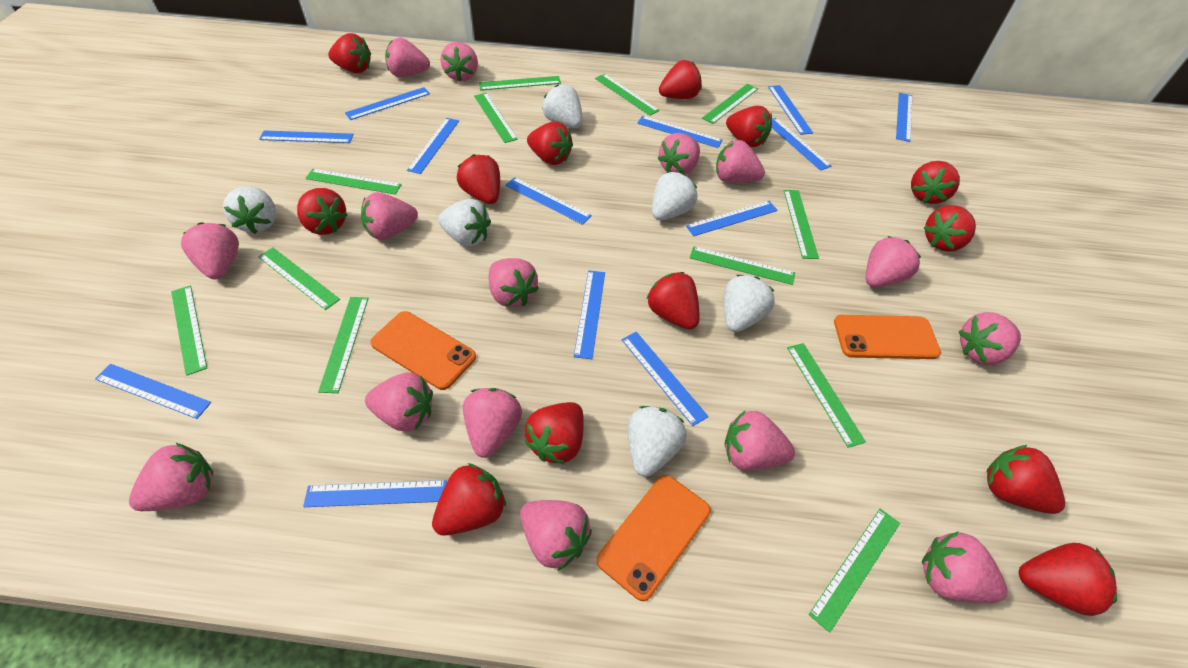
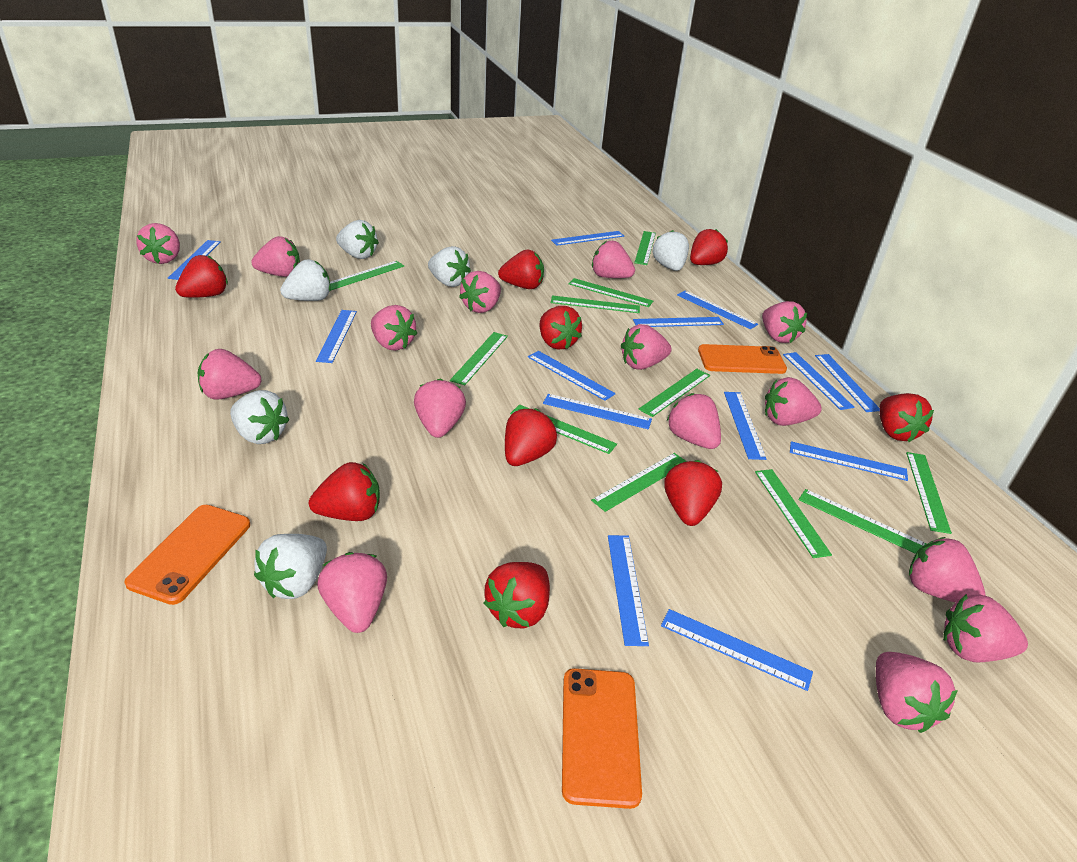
green ruler: [171,285,207,376] [258,247,340,310] [305,169,402,195] [318,297,369,393] [474,93,518,143] [479,76,561,90] [595,74,660,116] [690,246,795,285] [702,84,758,124] [784,190,819,259] [787,343,866,448] [809,509,900,633] = 12 -> [330,261,404,291] [450,332,508,385] [510,404,617,454] [551,296,640,313] [569,278,653,307] [591,453,687,512] [634,231,656,265] [638,369,710,417] [755,469,832,558] [798,489,927,554] [906,452,952,534] = 11
red strawberry: [297,188,348,235] [328,33,371,73] [432,463,506,536] [457,154,500,204] [525,402,584,464] [527,122,573,165] [647,272,699,329] [659,60,702,99] [726,105,772,147] [911,161,960,204] [924,205,976,252] [987,445,1065,514] [1019,543,1117,616] = 13 -> [175,255,228,298] [309,462,380,521] [483,562,550,629] [498,249,544,289] [505,408,557,466] [539,306,582,350] [664,460,722,526] [690,229,728,265] [879,393,934,442] = 9

